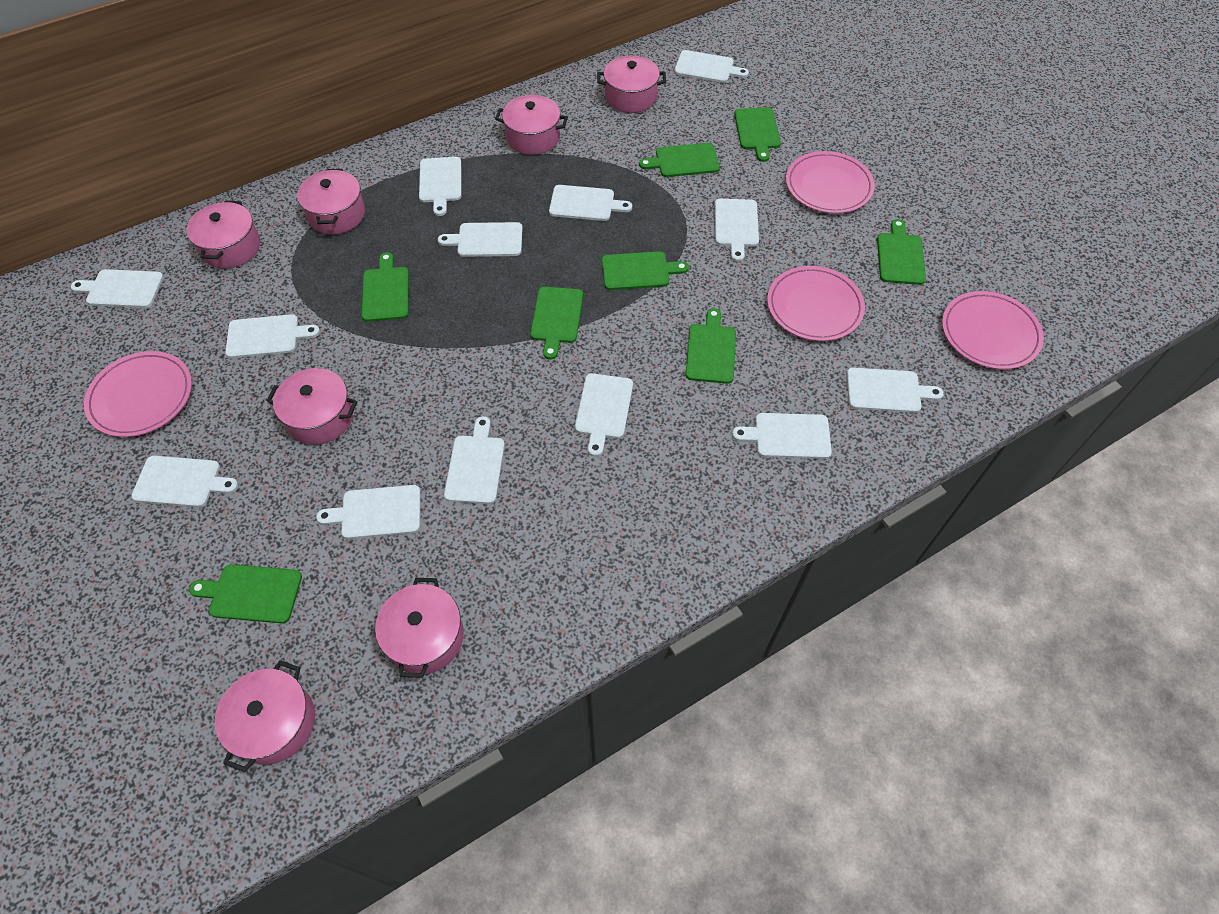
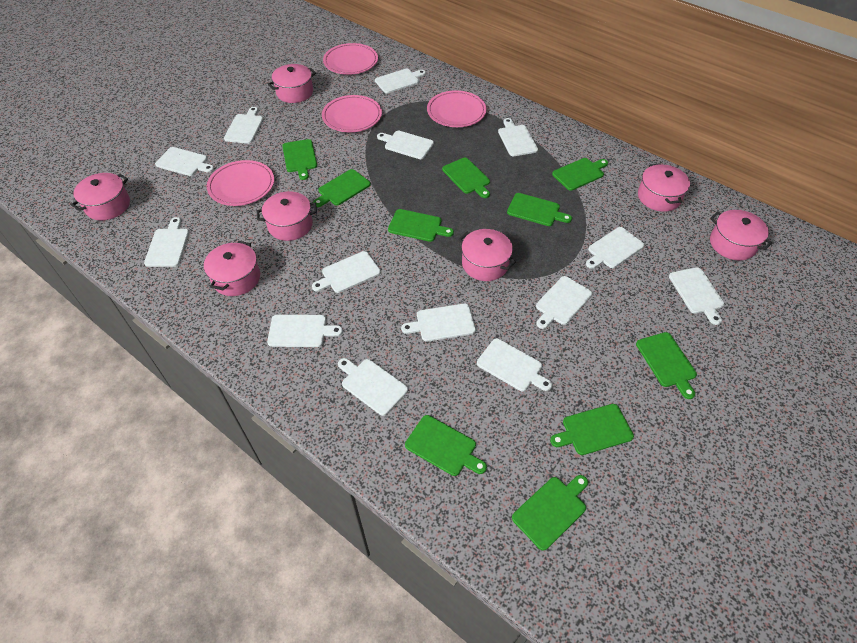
green cutting board: [189,564,302,623] [362,252,409,322] [530,287,583,360] [602,251,689,290] [639,143,720,177] [685,308,736,384] [734,107,781,162] [877,219,926,285] = 8 -> [282,139,317,180] [313,169,371,207] [388,209,454,242] [405,415,487,476] [442,158,490,198] [507,193,572,226] [512,475,588,551] [550,404,634,455] [552,158,608,191] [636,332,697,399] = 10
white cutting board: [71,269,164,308] [131,456,238,507] [225,314,320,358] [316,485,420,539] [419,157,461,216] [438,222,523,257] [444,416,505,504] [549,185,632,221] [575,373,633,457] [674,50,749,83] [714,199,759,262] [732,413,832,459] [847,367,944,413] = 13 -> [144,217,189,267] [155,147,214,176] [224,107,263,144] [267,314,343,347] [312,251,381,293] [338,358,408,416] [375,69,426,93] [377,131,434,159] [401,303,476,342] [477,338,552,391] [498,118,538,156] [536,276,592,329] [586,227,644,269] [669,267,724,325] = 14

